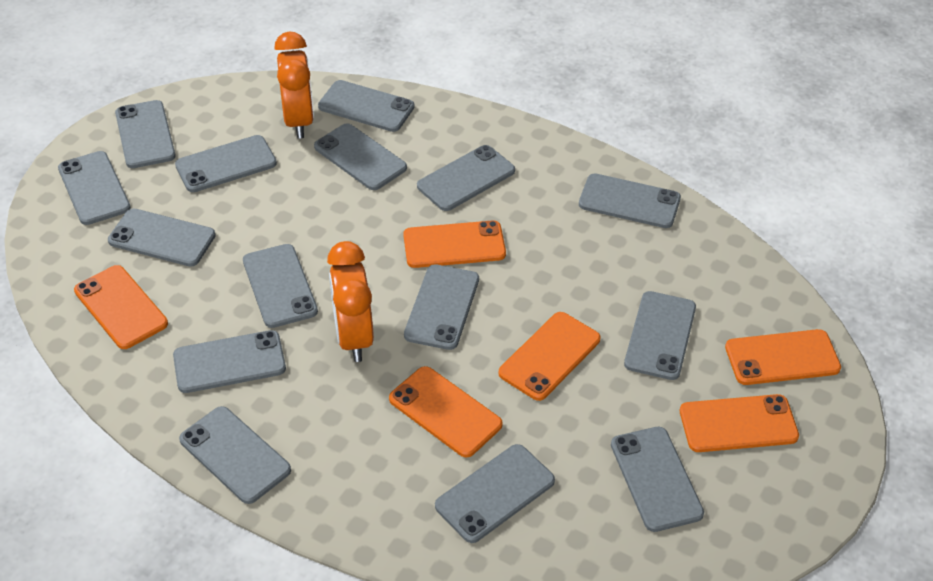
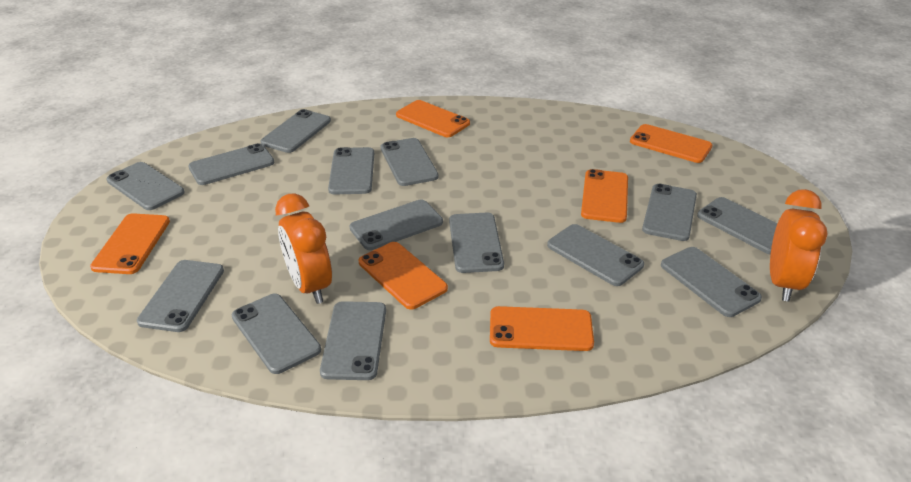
grey phone: [58,151,131,225] [108,208,216,267] [115,100,176,168] [173,330,286,393] [175,135,277,192] [179,406,291,504] [243,244,318,328] [314,123,407,190] [318,80,415,132] [404,264,479,350] [417,145,515,211] [435,444,555,543] [579,173,681,228] [611,427,704,532] [624,291,696,380] = 15 -> [106,162,185,210] [137,260,224,332] [188,143,275,185] [232,294,321,374] [260,109,331,153] [320,301,386,380] [328,147,374,195] [350,199,443,250] [381,138,439,186] [449,213,504,273] [547,224,644,286] [642,184,697,241] [661,247,762,317] [697,197,778,254] = 14

